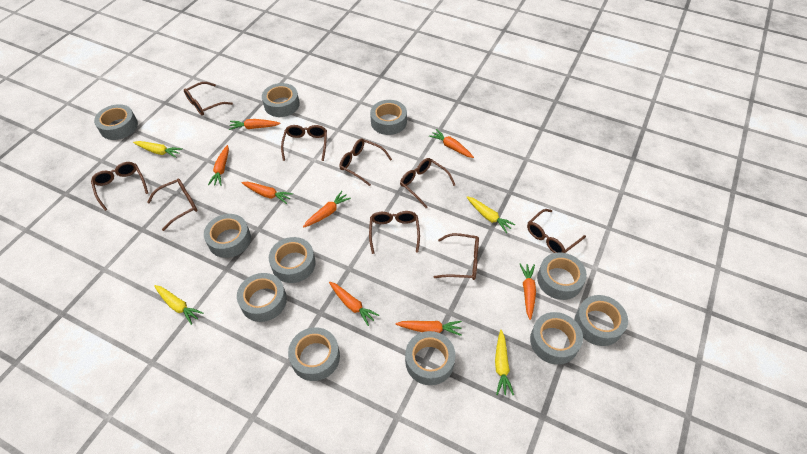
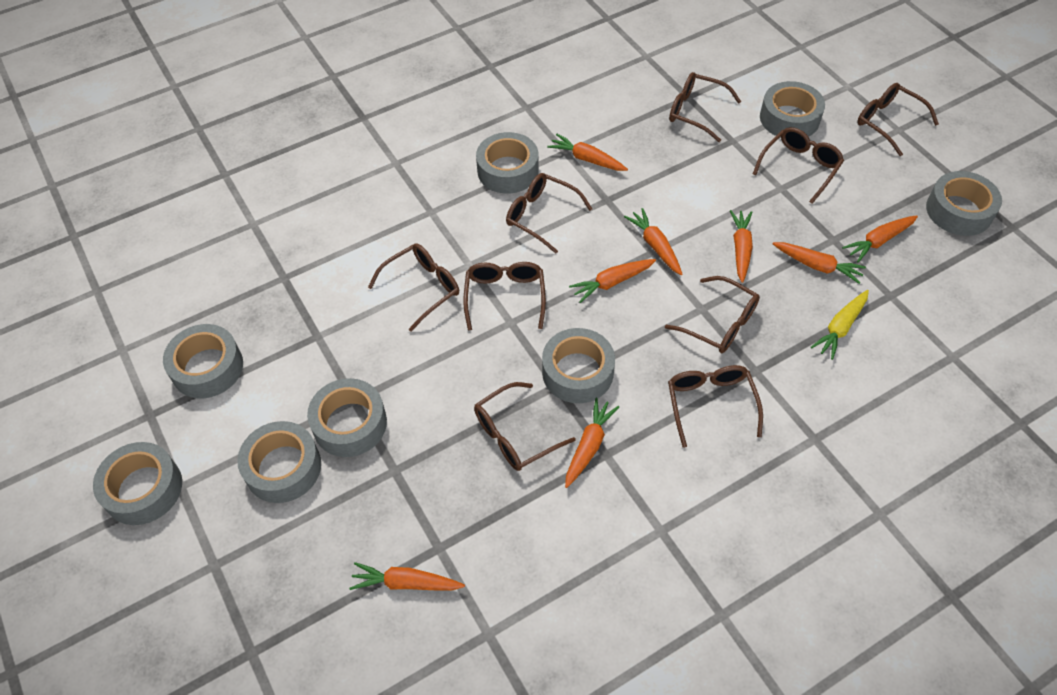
grey tape: [94,104,138,140] [204,214,251,258] [237,273,287,322] [262,83,300,117] [269,237,316,283] [288,327,340,381] [370,100,407,135] [405,331,455,385] [530,312,583,365] [537,252,587,300] [575,295,628,346] = 11 -> [93,442,182,525] [163,324,243,398] [237,421,321,503] [307,378,387,457] [476,132,539,194] [542,328,615,403] [760,81,825,138] [926,171,1002,236] = 8
yellow carrot: [133,141,183,158] [154,285,203,325] [467,196,515,233] [495,330,514,395] = 4 -> [811,290,869,360] = 1

